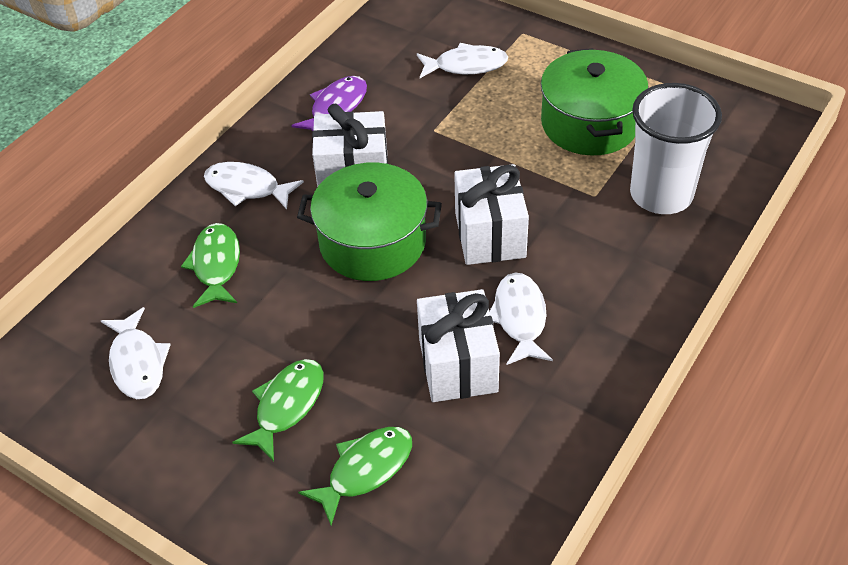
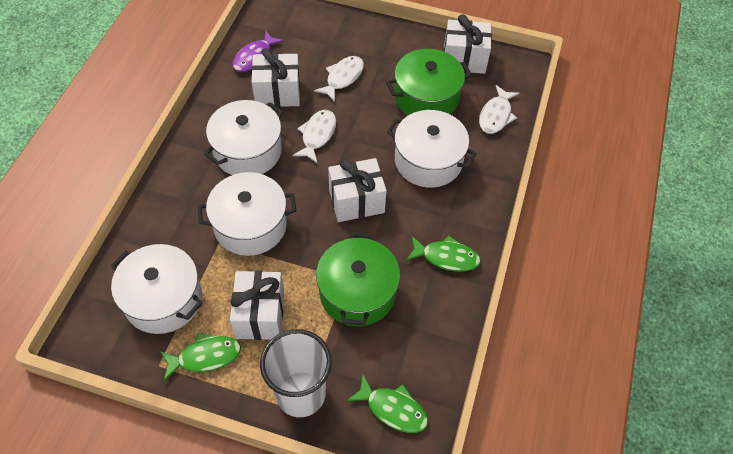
white fish: [101,307,171,399] [204,162,304,209] [417,43,508,78] [489,273,553,365] = 4 -> [292,110,336,164] [314,56,364,102] [479,85,519,134] = 3
white gift: [312,104,388,187] [417,289,500,402] [454,164,529,265] = 3 -> [230,271,284,340] [251,48,300,107] [328,158,387,222] [444,14,492,74] = 4
white pot: none = 0 -> [111,244,203,334] [198,172,296,256] [204,100,283,175] [387,110,477,188] = 4

